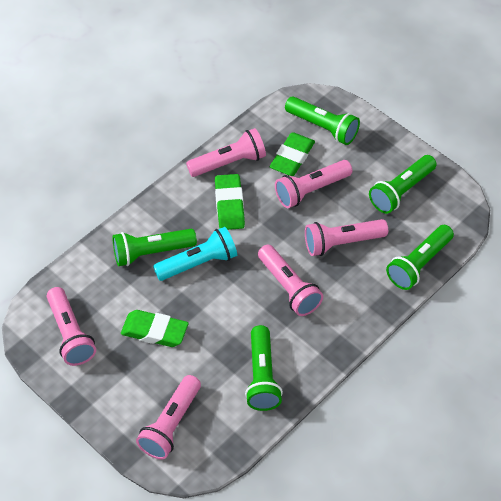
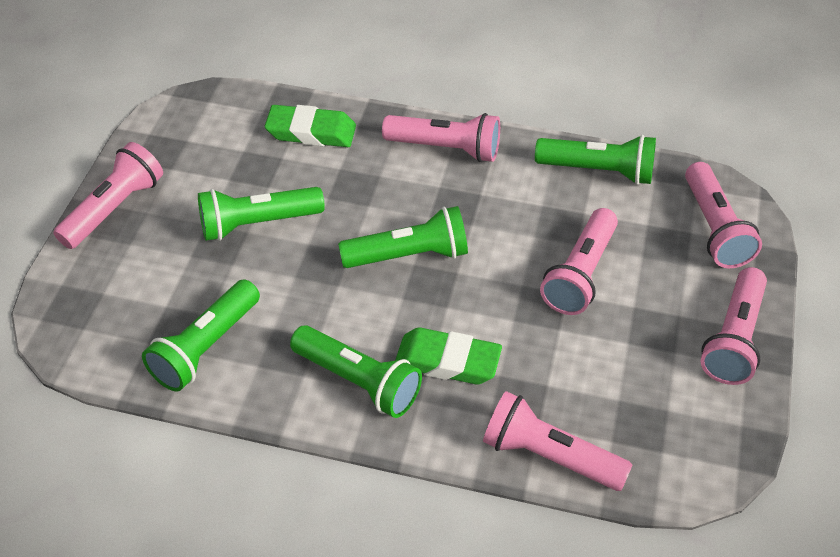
green eraser: [121,310,188,347] [215,174,245,230] [270,132,315,176] = 3 -> [265,105,356,147] [395,327,502,384] = 2
turquoise flashlight: [153,227,237,281] = 1 -> none = 0

